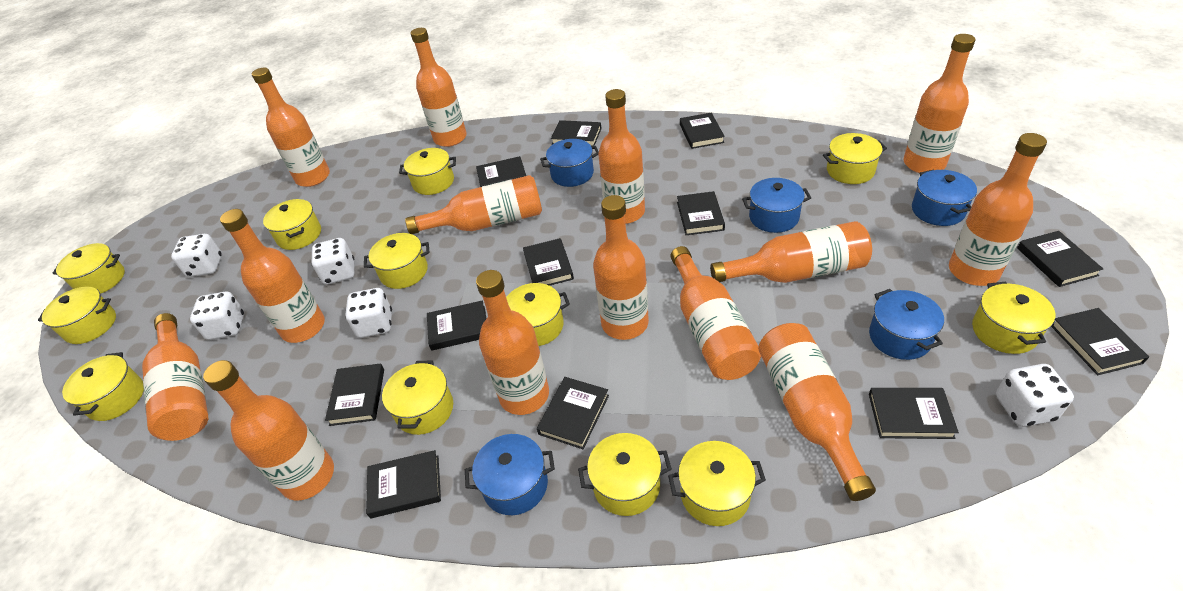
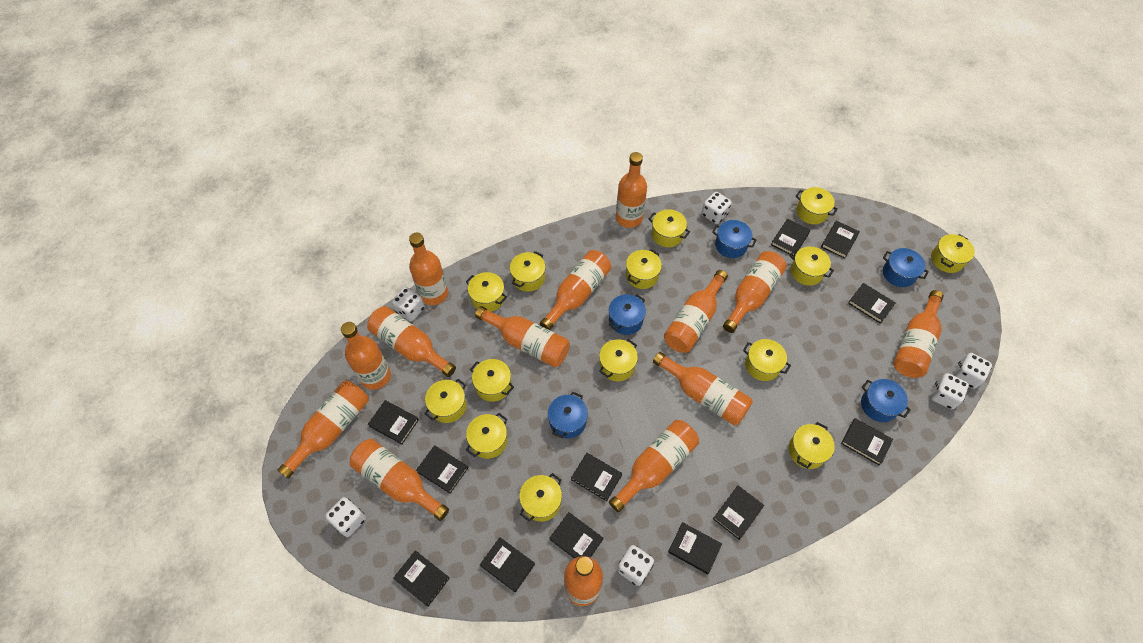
white dice: [171,234,222,277] [190,292,244,340] [311,238,355,285] [345,288,392,338] [996,364,1074,427] = 5 -> [325,497,366,537] [392,287,425,321] [617,545,654,586] [702,192,732,224] [930,373,969,409] [953,353,992,389] = 6
yellow pot: [38,287,116,344] [53,243,125,294] [62,352,144,421] [263,199,321,250] [364,233,430,289] [382,360,453,435] [399,148,456,195] [506,283,570,346] [578,433,672,516] [668,441,766,526] [823,133,887,184] [972,282,1055,354] = 12 -> [425,379,467,423] [466,272,507,312] [466,413,508,459] [470,359,514,402] [510,251,546,292] [519,473,562,522] [599,339,638,381] [626,249,662,289] [649,209,690,247] [743,339,791,381] [788,422,835,469] [790,246,834,286] [796,187,838,224] [931,234,975,273] = 14

